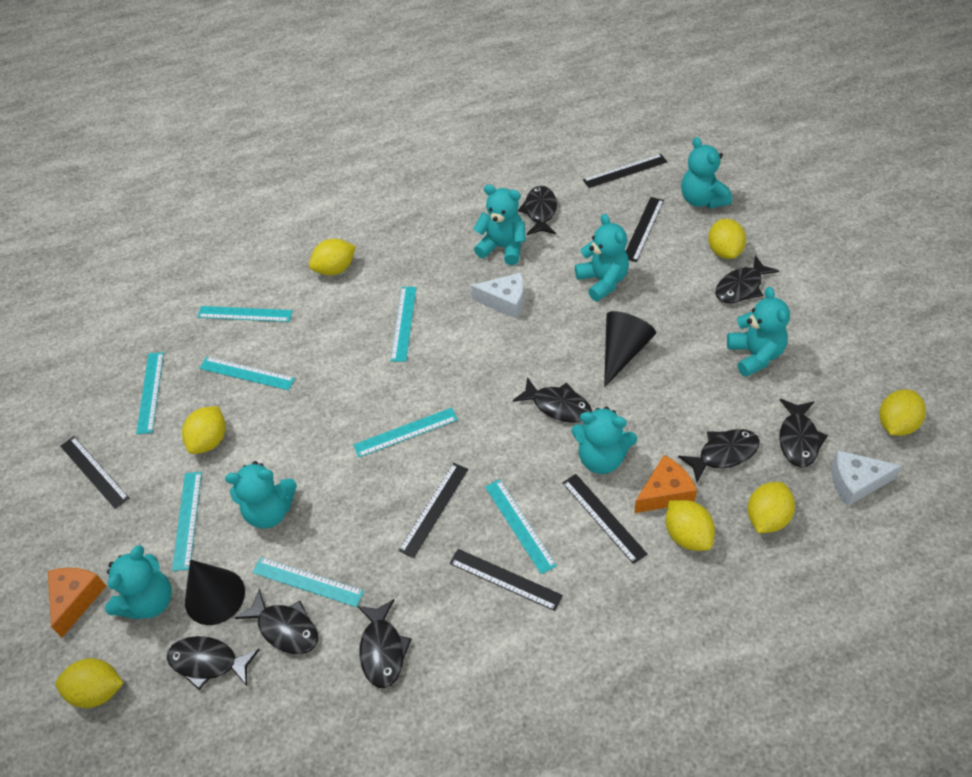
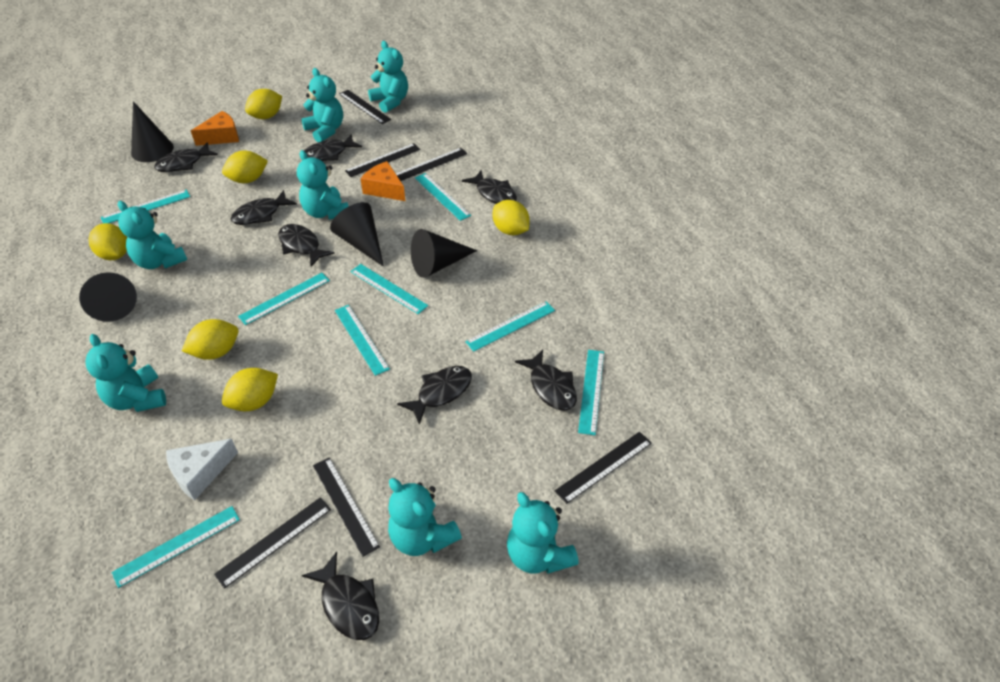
black cone: [185,560,245,625] [604,311,656,387] = 2 -> [79,272,137,322] [131,101,174,162] [330,202,384,267] [411,229,477,278] = 4
white cheese: [471,273,524,319] [832,450,901,507] = 2 -> [166,439,238,501] = 1
yellow lemon: [55,658,124,708] [182,406,226,454] [309,239,356,275] [666,500,715,551] [708,219,746,259] [748,482,795,533] [879,389,926,436] = 7 -> [88,223,127,260] [182,319,238,360] [222,151,268,183] [222,368,278,411] [245,89,282,119] [493,200,530,235] = 6

